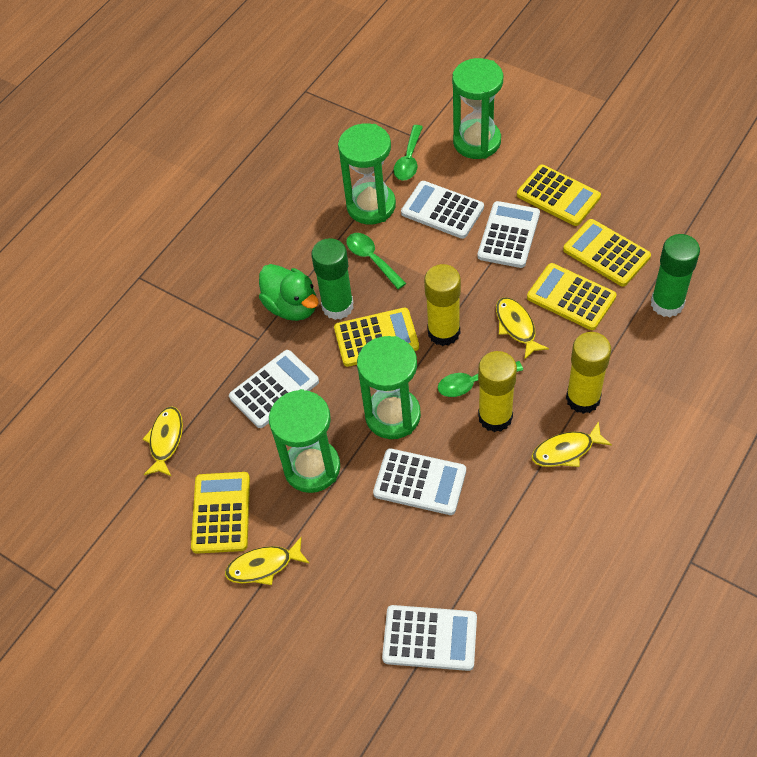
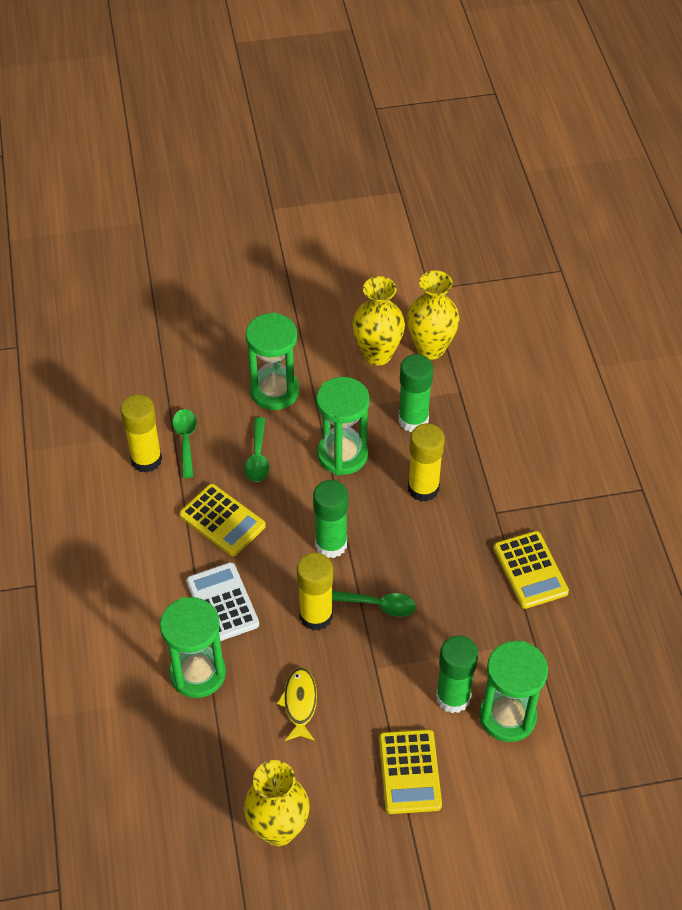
green duck: [259,264,319,321] = 1 -> none = 0
green glue stick: [311,238,354,320] [651,234,700,317] = 2 -> [313,480,348,558] [398,354,433,432] [436,635,478,713] = 3
white calculator: [229,350,319,428] [373,448,466,515] [382,605,477,671] [401,181,484,239] [478,201,540,268] = 5 -> [186,562,259,641] = 1
yellow calculator: [191,472,250,554] [334,308,419,367] [517,165,601,226] [527,263,616,330] [563,219,651,286] = 5 -> [179,484,266,556] [379,729,442,814] [493,531,569,609] = 3
yellow fish: [143,406,183,477] [225,537,310,585] [496,297,549,360] [532,421,612,467] = 4 -> [277,667,317,741] = 1
yellow vase: none = 0 -> [244,760,310,846] [352,276,405,366] [407,270,459,360] = 3

